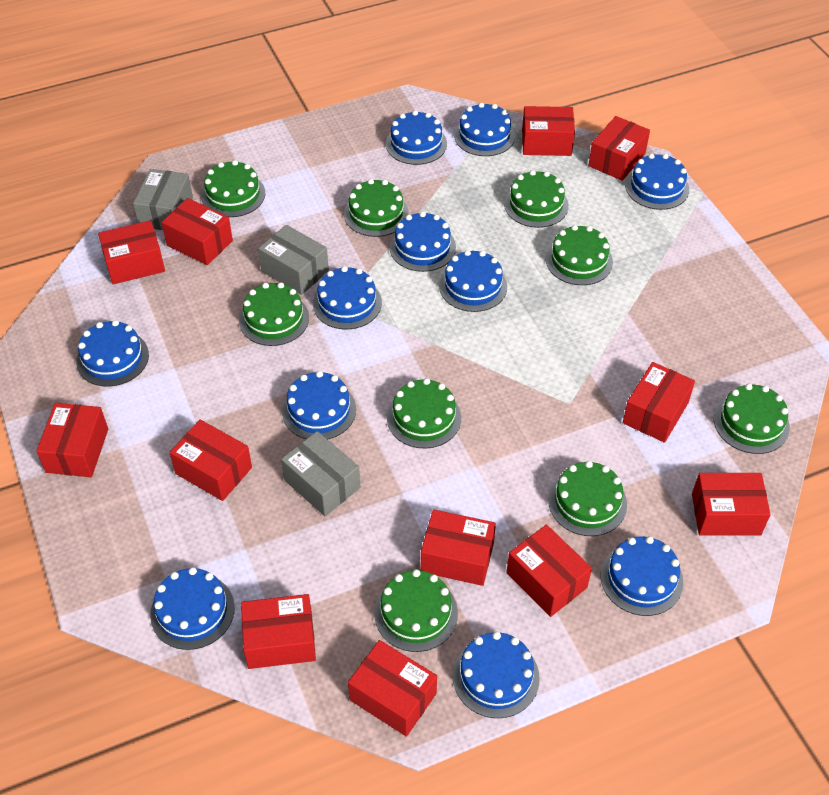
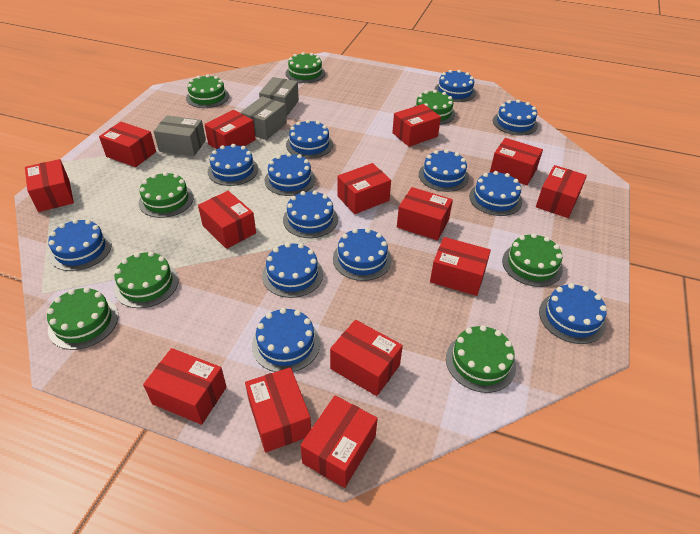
blue cake: [76,320,149,387] [150,567,235,650] [282,371,356,439] [313,266,382,329] [386,110,447,165] [390,211,456,272] [439,250,507,312] [453,632,540,718] [454,103,515,156] [600,536,683,616] [625,154,689,210] = 11 -> [48,219,112,271] [208,144,258,186] [252,308,320,372] [262,243,323,298] [265,153,316,196] [283,190,338,238] [286,120,333,159] [333,228,392,281] [419,149,469,192] [434,70,476,102] [469,171,522,216] [493,100,538,135] [539,283,607,344] = 13
green cake: [201,160,265,217] [239,282,309,346] [344,179,409,237] [374,569,458,652] [387,378,461,448] [504,170,569,228] [546,225,613,285] [548,461,627,536] [714,384,790,454] = 9 -> [47,287,118,350] [114,251,179,308] [139,172,194,218] [186,74,229,108] [286,52,325,83] [414,90,455,125] [446,325,516,393] [502,233,563,287] = 8
red box: [36,403,108,477] [98,220,165,284] [161,198,233,265] [169,420,252,501] [241,594,316,669] [348,640,437,737] [421,509,496,586] [506,525,592,617] [522,106,575,156] [588,116,650,181] [623,362,695,443] [692,473,771,536] = 12 -> [25,159,74,212] [99,122,156,167] [143,348,227,425] [198,191,256,249] [204,110,256,149] [245,367,311,453] [300,395,378,488] [330,320,403,396] [337,163,391,214] [392,104,441,147] [397,187,453,241] [430,237,491,296] [490,138,543,185] [536,165,587,218] = 14

